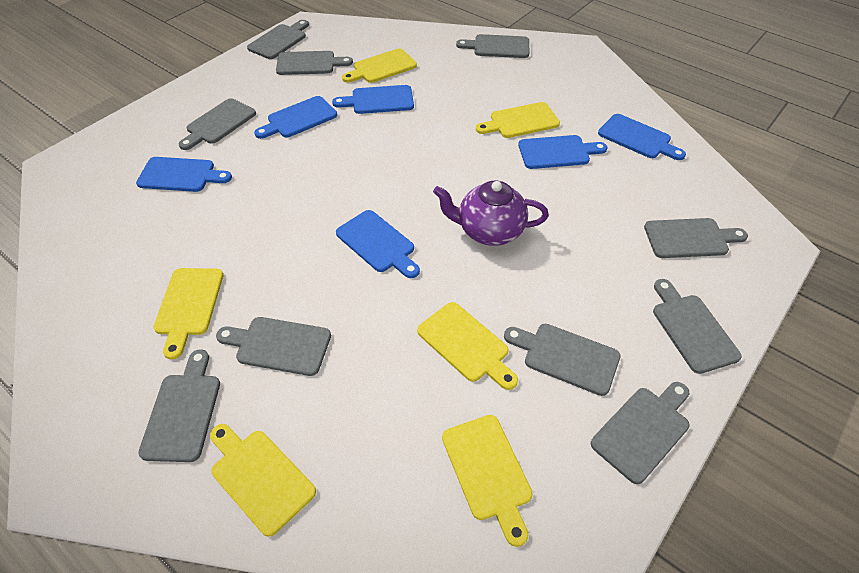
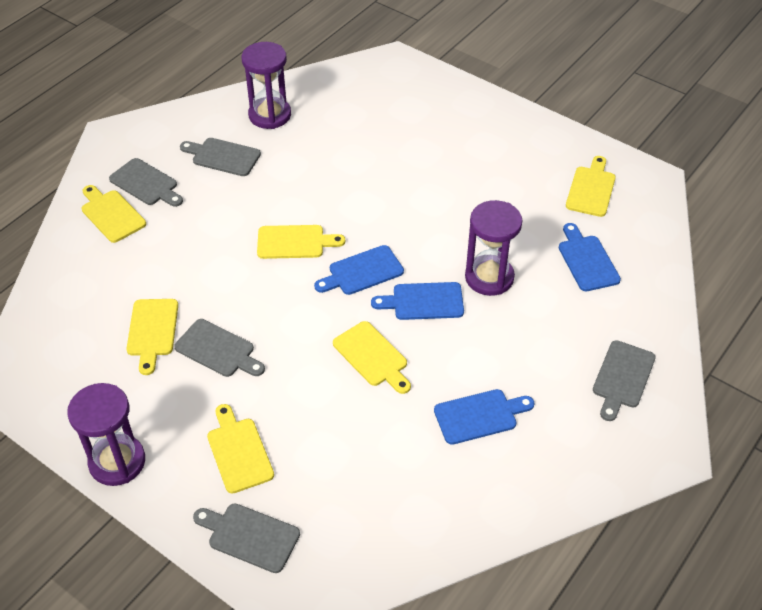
blue cutting board: [136,157,232,192] [254,96,337,139] [332,85,414,114] [336,210,420,278] [518,135,607,169] [598,114,686,160] = 6 -> [314,245,404,295] [371,282,464,320] [434,389,535,445] [559,223,621,291] = 4
grey cutting board: [138,349,220,462] [179,98,256,150] [216,317,331,376] [247,20,309,59] [276,51,353,75] [456,34,529,58] [504,324,621,396] [591,382,690,484] [644,218,748,258] [653,279,742,374] = 10 -> [109,158,183,207] [174,319,265,377] [180,138,261,176] [193,504,300,573] [593,340,656,421] = 5
purple hourglass: none = 0 -> [67,383,145,486] [241,42,291,129] [465,200,522,296] = 3
purple teapot: [433,181,549,246] = 1 -> none = 0

